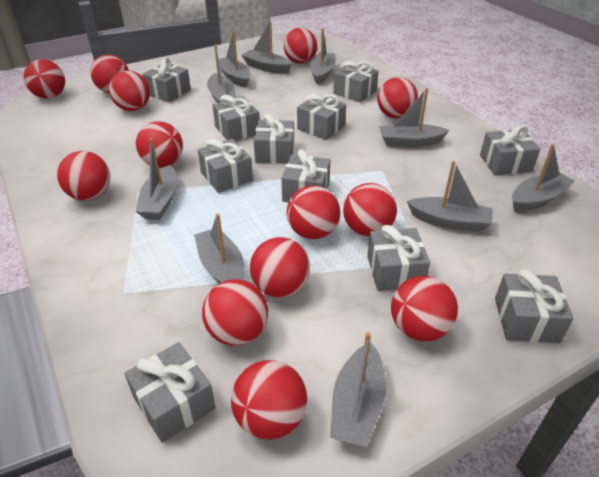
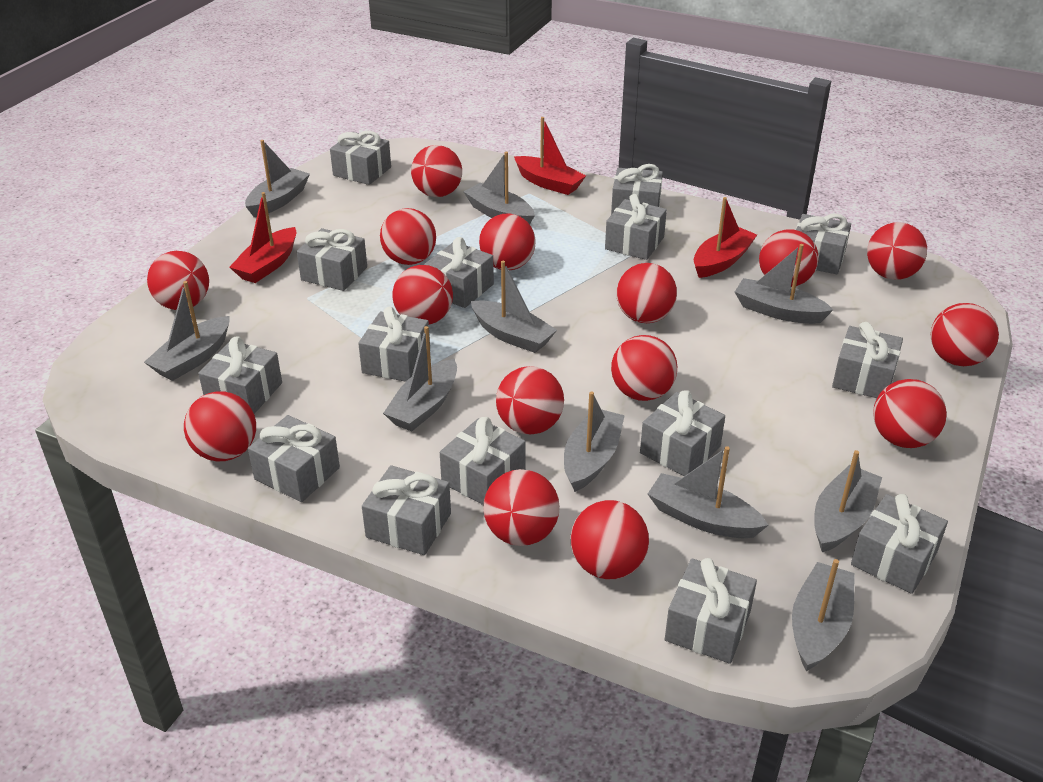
grey gift: [124,342,216,443] [142,58,191,103] [198,139,253,193] [213,95,260,141] [254,114,294,164] [281,149,330,203] [297,94,346,140] [333,61,379,102] [367,225,430,291] [480,125,540,176] [495,269,574,343] = 11 -> [198,336,282,414] [248,415,340,502] [297,228,367,291] [330,131,391,185] [358,307,430,382] [362,465,451,555] [424,237,494,308] [440,417,526,505] [605,194,667,260] [611,164,663,215] [640,390,725,476] [665,558,757,664] [796,214,851,274] [832,322,903,398] [851,494,948,594] = 15
red ball: [24,59,65,99] [57,151,110,201] [90,55,129,93] [109,70,150,111] [136,121,183,167] [202,279,268,346] [231,360,307,440] [250,237,310,298] [284,28,317,64] [287,186,340,239] [343,183,397,236] [377,77,418,118] [391,276,458,341] = 13 -> [147,251,209,310] [184,391,256,461] [380,208,436,265] [392,265,453,325] [411,145,462,197] [479,213,536,270] [483,469,560,546] [496,366,564,435] [570,500,649,579] [611,335,677,401] [616,263,677,323] [759,229,818,287] [867,222,927,280] [873,379,947,448] [931,303,999,366] = 15
red boat: none = 0 -> [229,192,296,283] [514,117,586,195] [694,197,757,278] = 3

